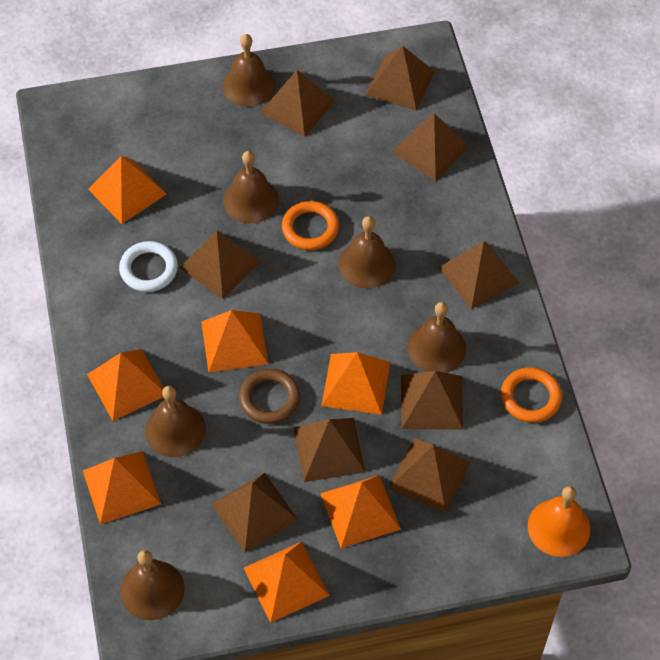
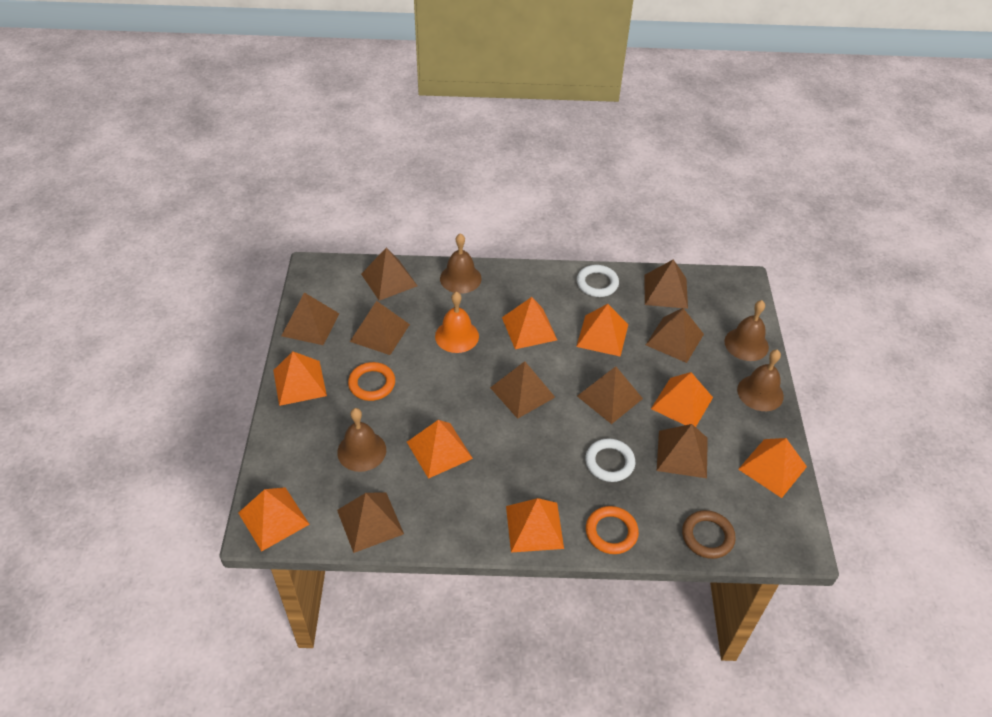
brown bell: [120,550,185,620] [145,386,206,457] [222,34,276,107] [223,151,279,224] [338,216,396,289] [408,302,466,373] = 6 -> [337,408,386,472] [440,233,482,294] [725,300,769,361] [737,350,784,411] = 4
orange pyramid: [83,451,161,524] [87,349,164,421] [88,156,167,224] [201,310,268,373] [244,542,330,623] [320,475,401,548] [321,352,390,415] = 7 -> [238,487,310,551] [273,351,327,406] [407,420,473,479] [502,297,557,349] [506,498,564,553] [576,304,628,357] [651,372,713,427] [738,438,807,498] = 8
white ring: [119,241,178,292] = 1 -> [577,265,619,297] [585,438,635,482] = 2

